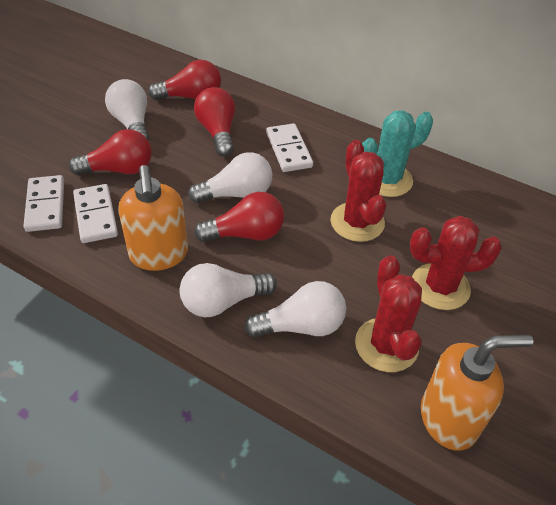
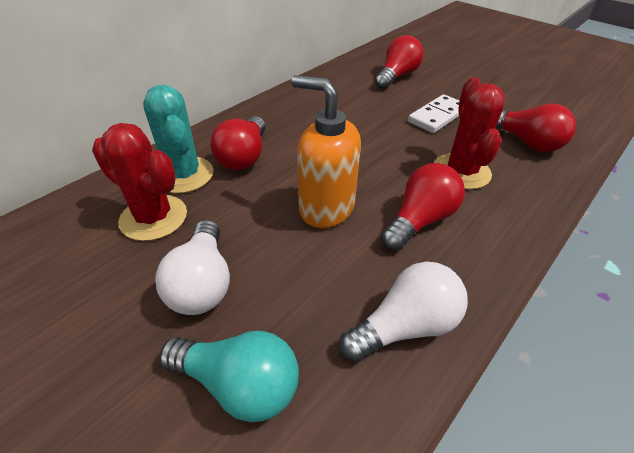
orange soap dispenser: [118,165,188,271] [421,335,533,450] = 2 -> [291,75,361,228] = 1
red cactus: [331,140,386,242] [355,255,422,372] [410,216,502,310] = 3 -> [92,123,187,241] [434,77,505,190] = 2
turquoise light bulb: none = 0 -> [159,331,299,422] = 1
white domino: [23,175,64,232] [73,184,118,243] [266,123,313,172] = 3 -> [408,94,459,133] = 1
white light bulb: [105,79,149,141] [179,263,277,317] [188,152,272,203] [244,281,346,338] = 4 -> [155,220,230,315] [339,262,468,362] = 2

